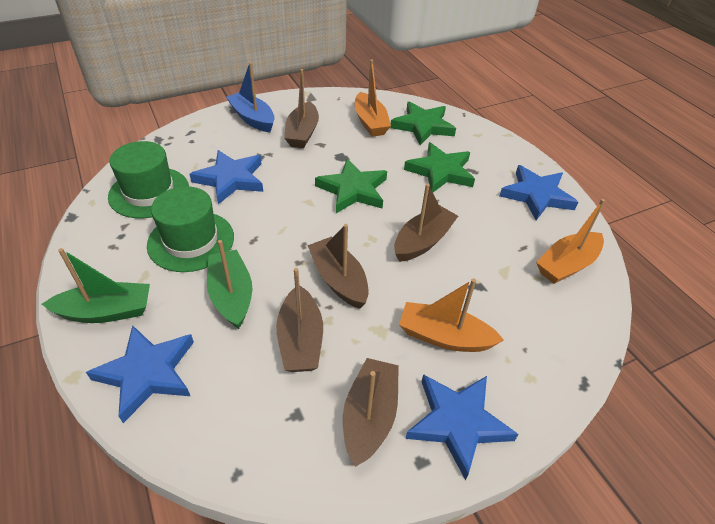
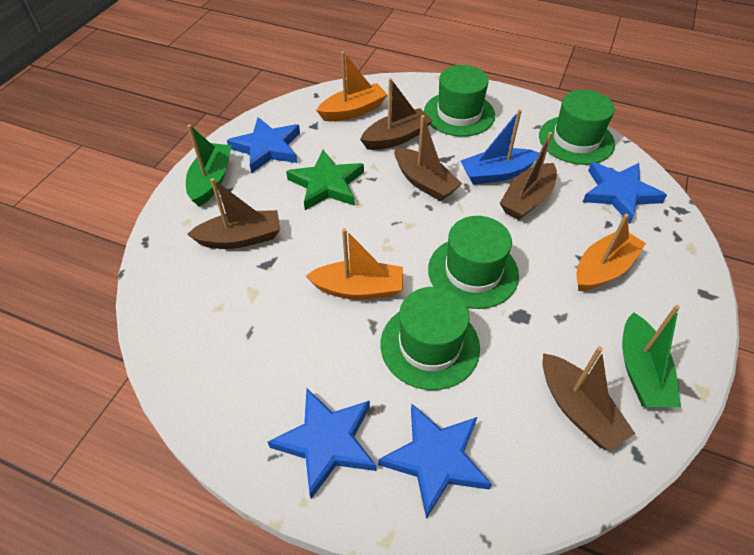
green hat: [108,141,189,218] [147,186,234,272] = 2 -> [380,287,480,390] [424,65,495,137] [428,216,519,309] [539,90,615,165] = 4
green star: [315,159,387,213] [390,102,456,145] [404,142,475,192] = 3 -> [286,150,364,210] = 1

